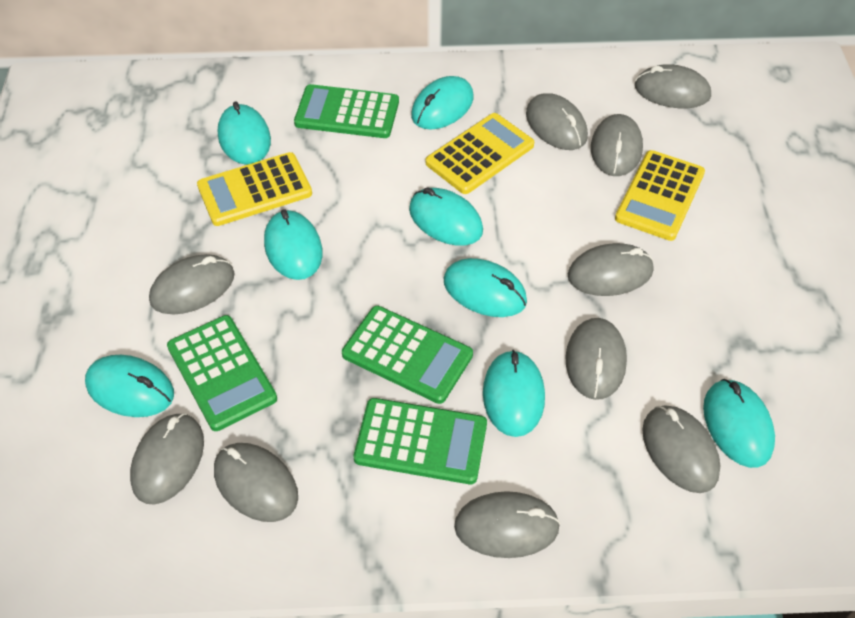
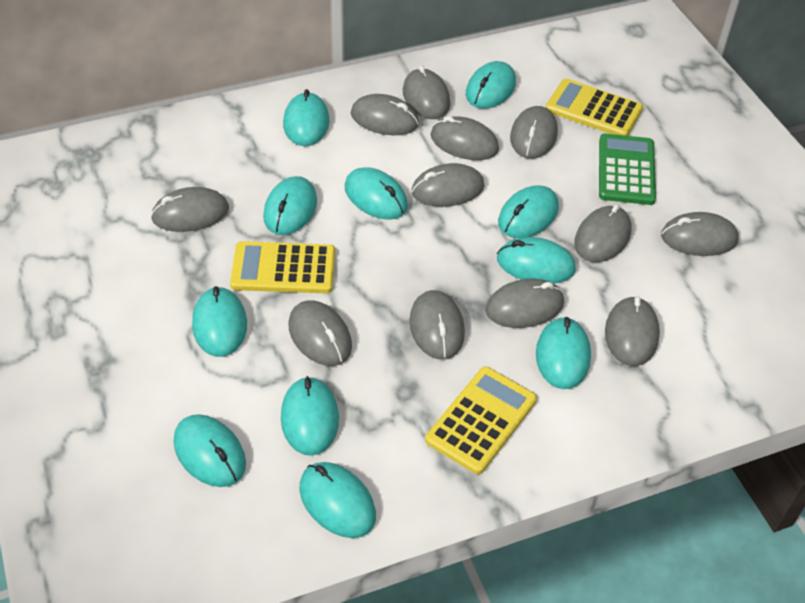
green calculator: [167,315,277,431] [294,84,399,138] [342,306,473,404] [354,398,487,484] = 4 -> [599,134,656,205] = 1
grey mouse: [130,413,204,505] [149,254,234,315] [214,443,298,522] [454,491,560,558] [526,93,588,150] [566,318,627,400] [568,243,654,296] [591,114,643,176] [635,64,711,108] [642,406,720,493] = 10 -> [151,187,229,232] [288,300,352,366] [351,94,419,135] [403,65,450,119] [409,290,465,360] [411,163,484,207] [431,116,499,160] [485,279,564,328] [510,106,558,159] [574,204,631,262] [605,296,660,366] [661,212,739,256] = 12
turquoise mouse: [85,355,174,417] [218,102,271,165] [264,209,323,280] [409,187,483,246] [411,76,474,130] [444,258,527,317] [483,350,545,437] [703,379,775,468] = 8 -> [174,414,246,487] [192,286,247,357] [263,176,317,235] [281,376,339,456] [283,89,330,146] [299,462,376,538] [345,167,408,220] [466,61,516,109] [497,237,576,284] [498,185,559,238] [536,317,591,389] = 11

